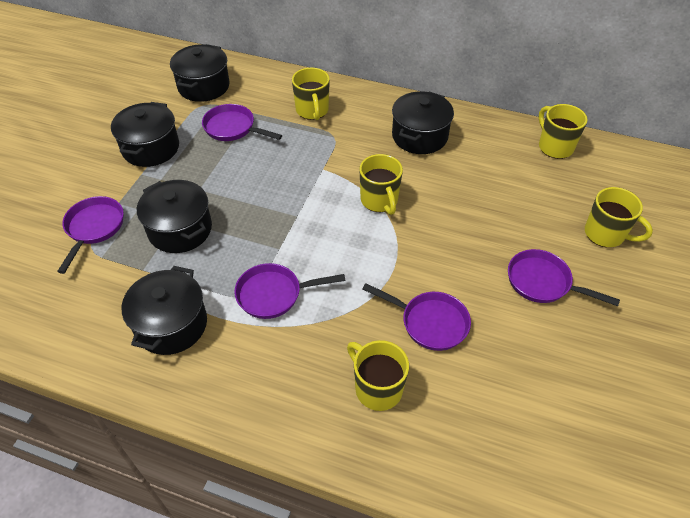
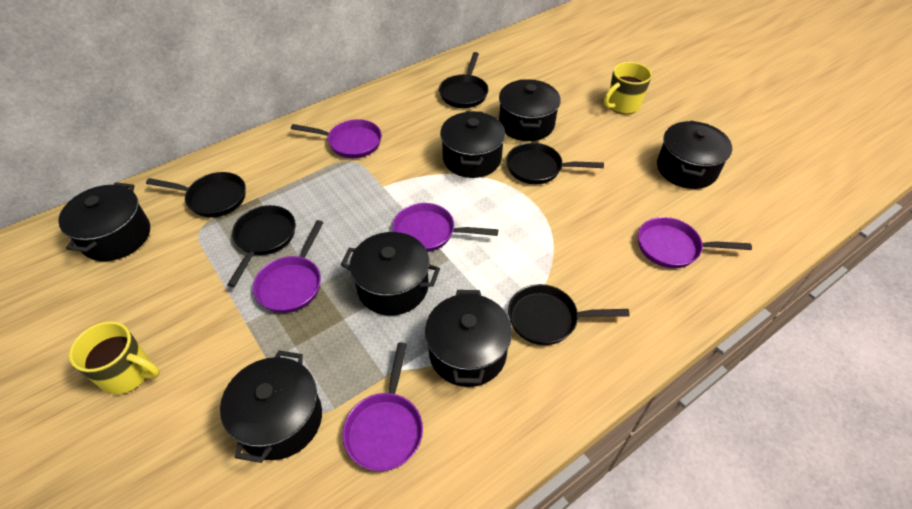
black pan: none = 0 -> [146,172,246,218] [227,205,296,287] [439,52,488,108] [506,143,604,184] [508,284,630,345] = 5
black pot: [111,102,179,167] [122,266,207,355] [137,180,212,253] [170,44,230,102] [392,92,454,154] = 5 -> [58,182,150,261] [220,350,322,463] [340,232,440,316] [425,290,512,387] [440,111,506,178] [499,79,561,141] [657,120,732,189] = 7
yellow mug: [292,67,330,120] [347,340,409,411] [359,154,403,215] [539,104,588,159] [585,187,653,248] = 5 -> [69,321,160,395] [604,62,652,114] = 2

